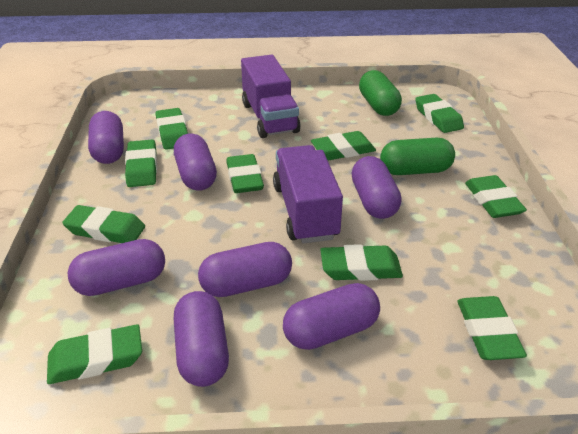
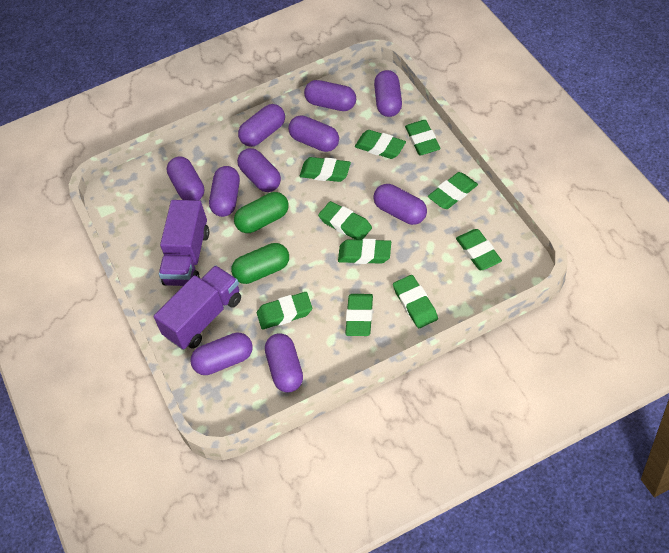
purple capsule: [67,239,165,296] [88,111,124,164] [174,133,217,191] [174,291,229,387] [198,242,292,297] [283,283,380,350] [352,156,402,219] = 7 -> [167,156,204,200] [190,332,253,375] [209,166,240,217] [237,148,281,192] [238,104,285,147] [265,333,303,393] [288,116,339,152] [304,80,356,111] [373,184,427,225] [374,70,402,117] = 10

